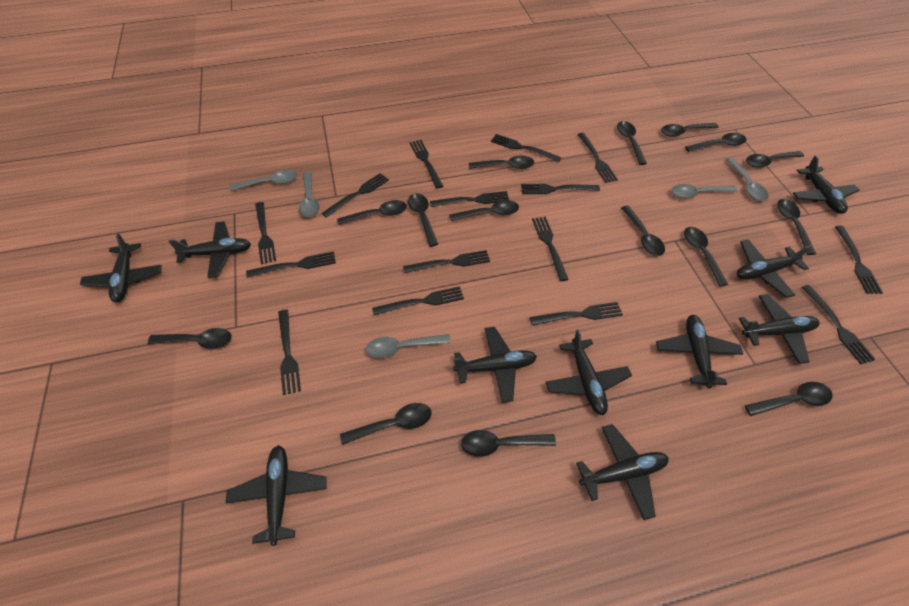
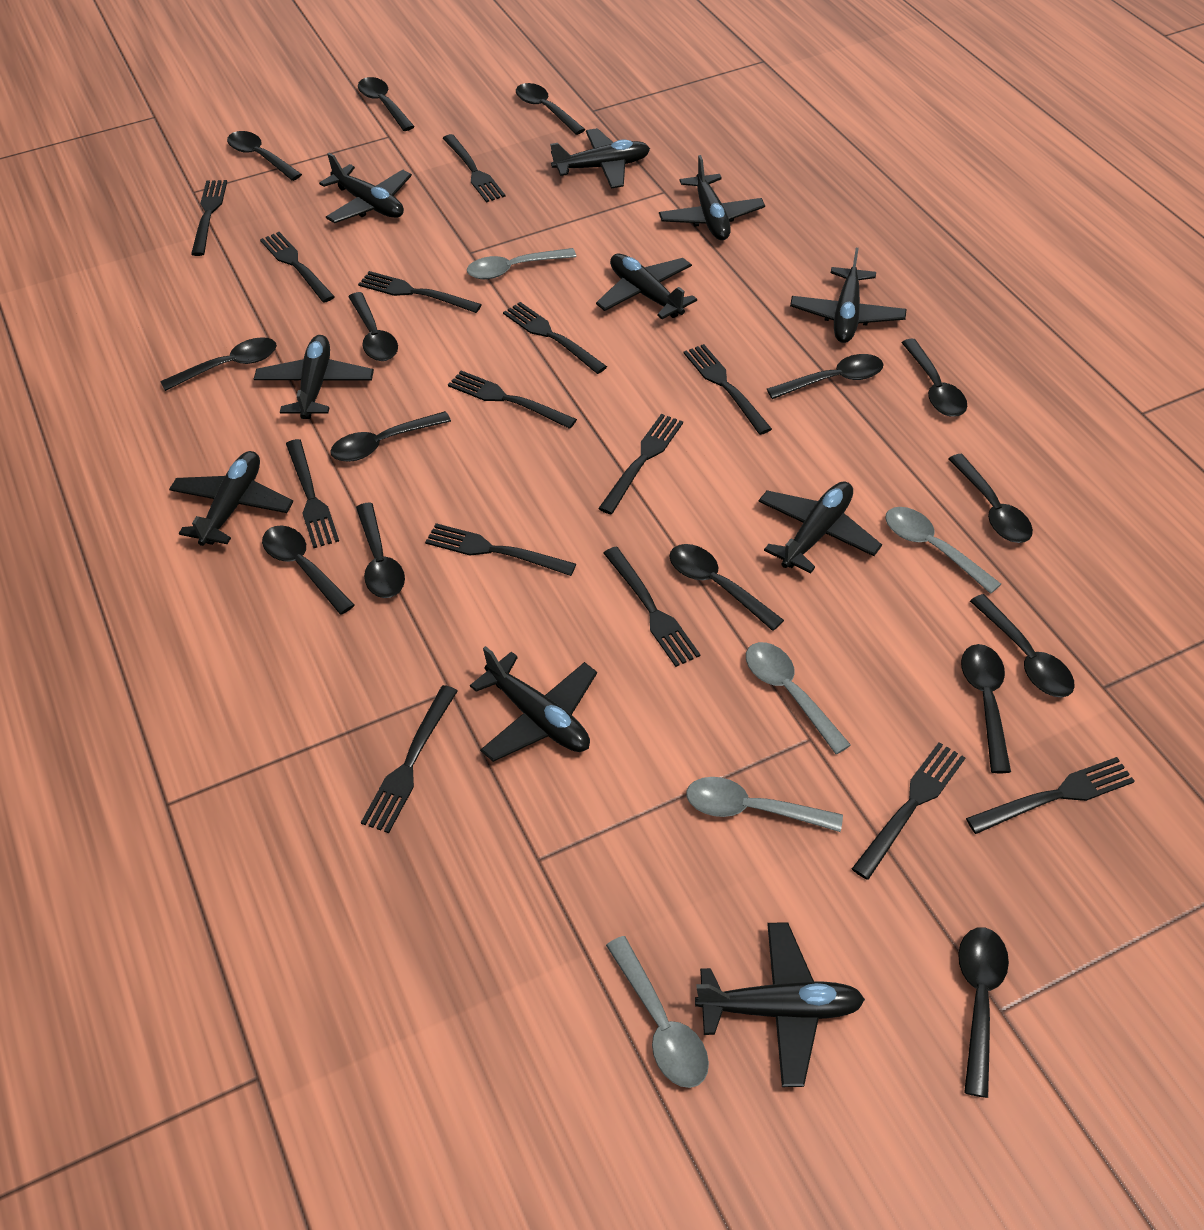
black fork: [246,251,336,278] [255,202,276,264] [278,310,301,395] [321,173,389,218] [372,286,464,315] [403,250,490,273] [409,140,443,189] [430,191,509,207] [491,134,562,162] [521,184,600,194] [530,302,623,325] [532,217,569,281] [577,133,618,183] [802,285,876,364] [835,226,883,294] = 15 -> [191,180,227,256] [260,232,335,303] [286,439,339,548] [358,271,482,313] [361,685,458,833] [425,523,576,576] [442,134,506,203] [448,370,577,429] [503,302,607,374] [598,414,683,514] [603,547,700,667] [683,344,772,435] [852,742,965,880] [966,757,1135,834] = 14

